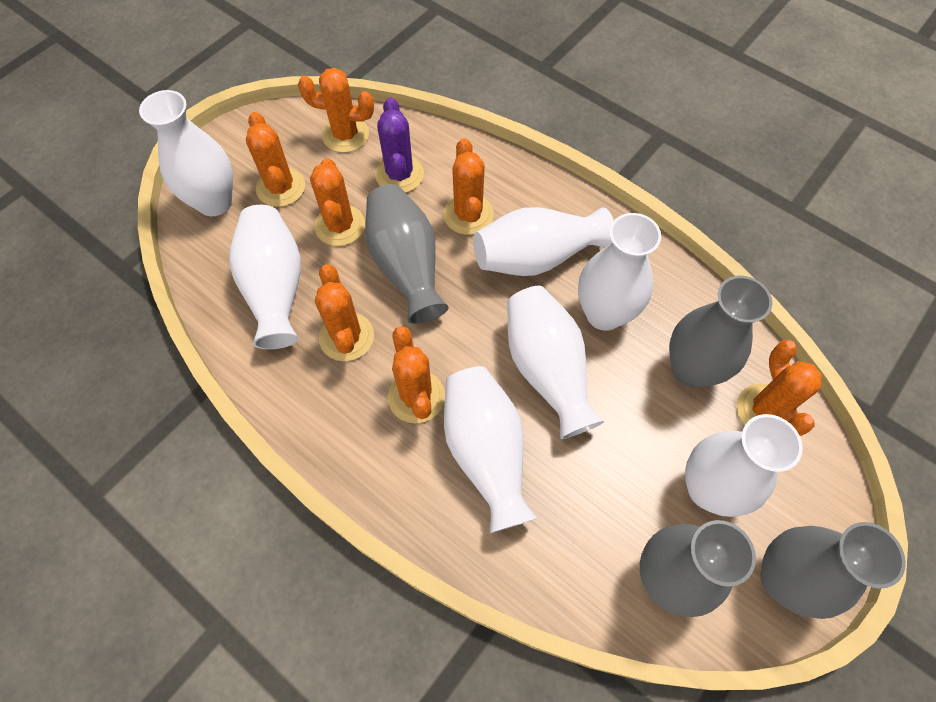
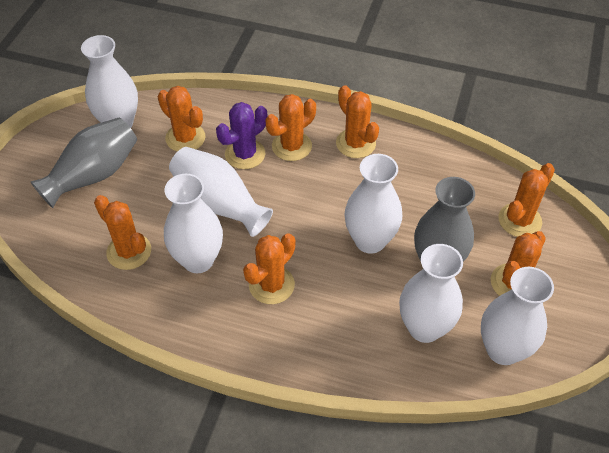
grey vase: [365,184,449,324] [640,520,756,617] [669,276,772,388] [760,522,906,619] = 4 -> [31,118,137,208] [414,177,475,262] = 2
white vase: [139,90,233,216] [229,205,301,349] [444,366,537,533] [473,207,614,276] [507,286,604,439] [578,213,661,331] [685,414,803,517] = 7 -> [81,35,138,128] [164,174,223,273] [169,147,273,237] [344,154,402,254] [399,244,463,343] [481,267,554,365] = 6

